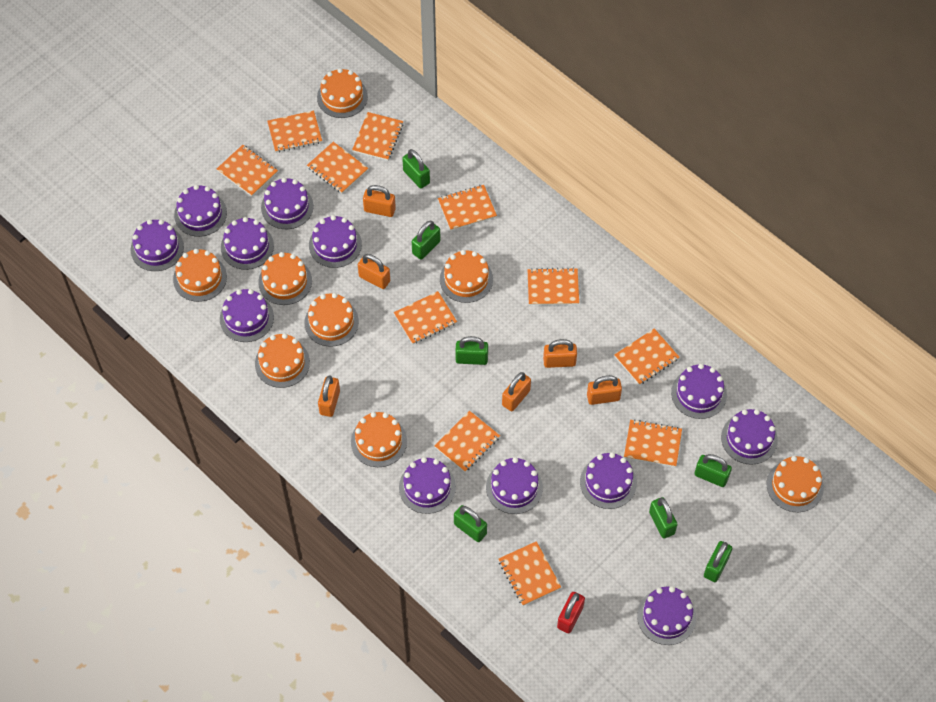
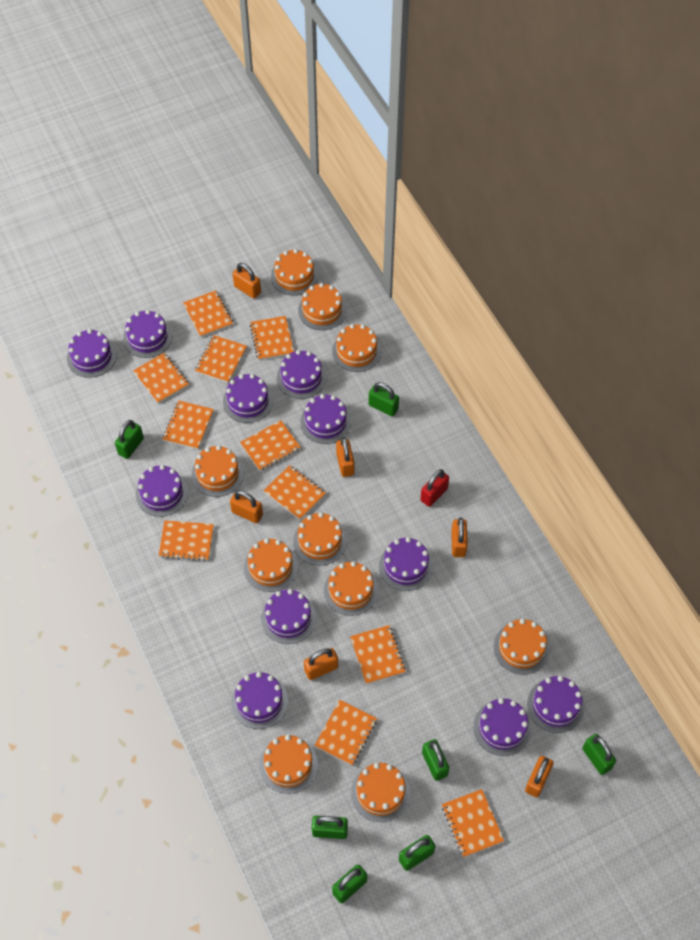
orange cake: [173,249,227,302] [255,333,310,388] [258,252,312,305] [304,293,359,347] [317,68,368,118] [351,412,407,467] [440,250,493,303] [767,456,824,512] = 8 -> [192,445,244,497] [244,538,298,592] [259,735,318,794] [271,249,318,296] [294,512,347,565] [298,283,346,330] [324,561,378,616] [332,324,381,372] [351,763,410,822] [494,619,550,675] = 10
purple cake: [131,219,184,271] [174,185,227,237] [220,289,274,342] [221,217,274,270] [261,178,314,229] [309,215,362,268] [399,457,456,514] [486,457,543,514] [580,452,637,509] [637,586,696,645] [671,364,727,419] [721,409,778,465] = 12 -> [67,329,117,378] [123,310,172,358] [136,465,188,517] [223,374,273,423] [231,672,288,729] [261,589,316,644] [277,350,326,399] [300,394,351,444] [379,537,433,591] [474,698,531,756] [527,676,585,733] = 11

